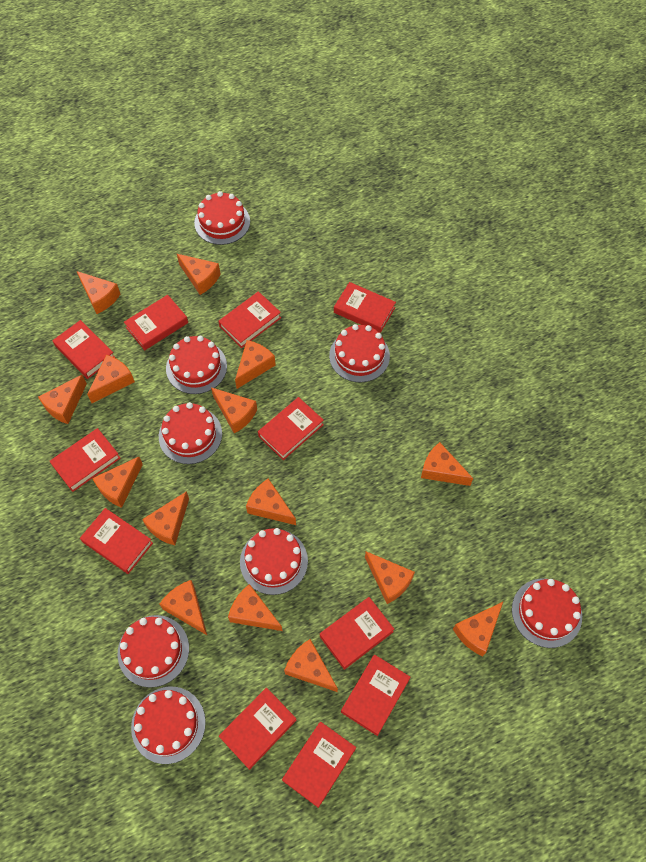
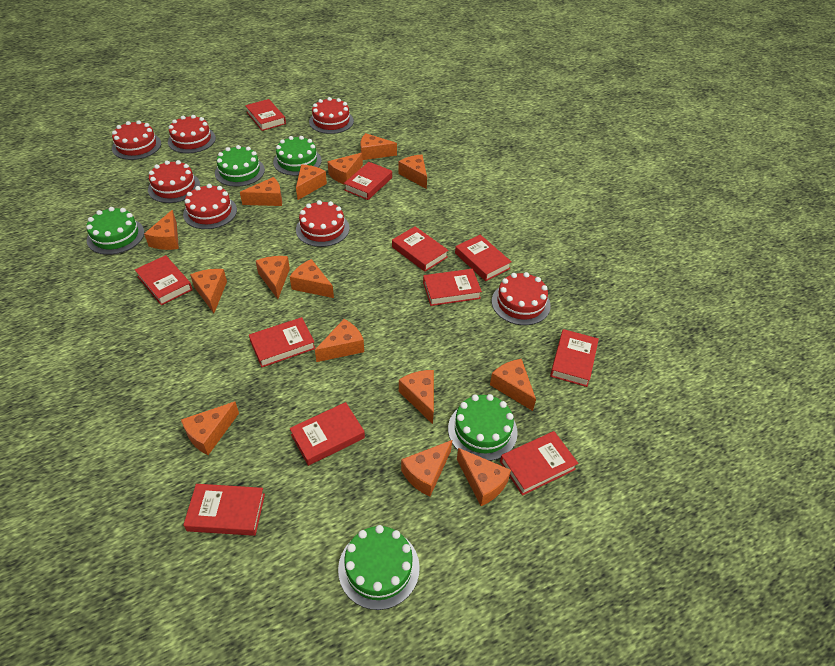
green cake: none = 0 -> [86,207,145,255] [215,145,265,187] [273,136,322,176] [338,525,420,610] [448,394,518,461] = 5
red cake: [118,615,189,688] [131,687,206,764] [159,402,222,464] [166,336,227,394] [194,191,250,245] [240,528,308,595] [329,324,390,382] [512,579,582,648] = 8 -> [112,120,161,160] [148,160,200,203] [168,115,216,153] [183,184,237,229] [296,200,350,247] [309,97,354,134] [492,272,551,325] = 7

